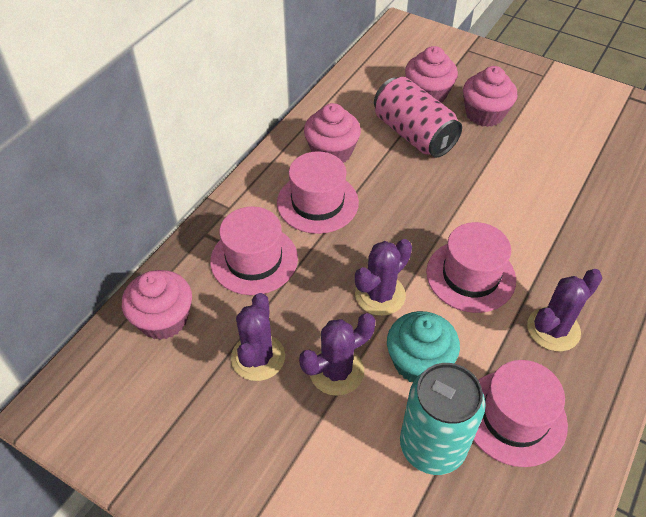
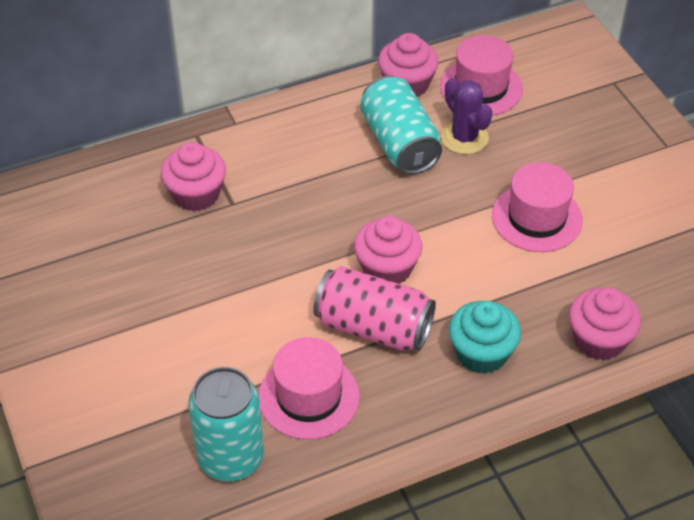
pink hat: [210,207,298,295] [277,151,359,234] [426,222,516,313] [473,360,568,467] = 4 -> [259,337,360,440] [440,35,523,116] [492,162,583,252] = 3
purple cactus: [231,293,285,381] [299,313,375,396] [355,239,412,316] [527,269,603,352] = 4 -> [441,78,493,154] = 1
turquoise can: [400,363,486,475] = 1 -> [188,367,264,482] [360,76,442,174] = 2

